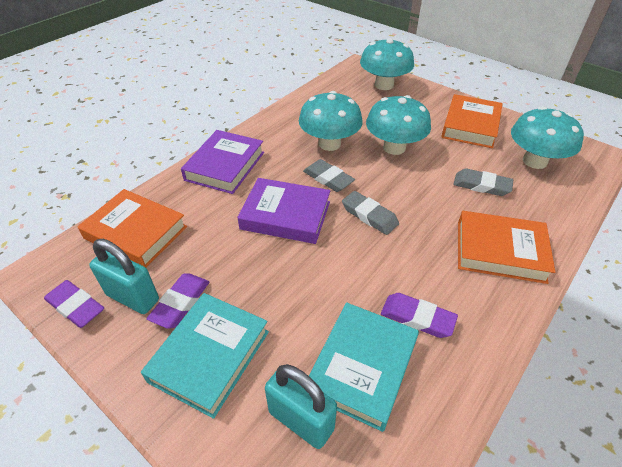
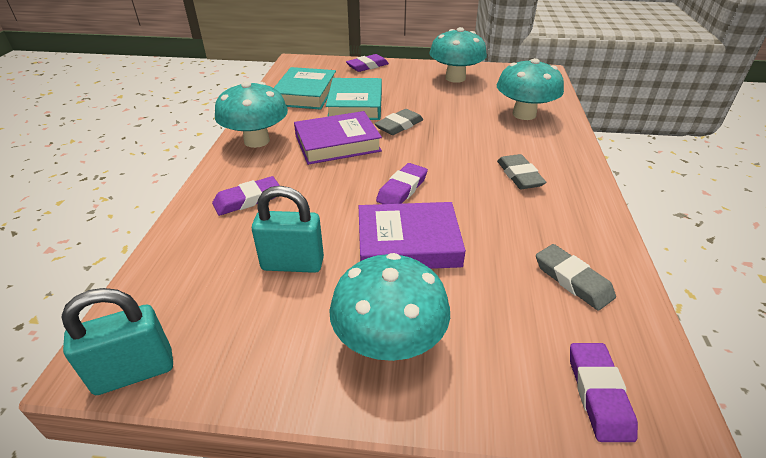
orange book: [78,189,187,268] [441,94,503,148] [458,211,555,284] = 3 -> none = 0
purple eraser: [44,280,104,328] [147,273,209,329] [381,293,458,338] = 3 -> [212,176,280,216] [346,54,389,72] [376,163,428,204] [570,343,638,442] = 4

